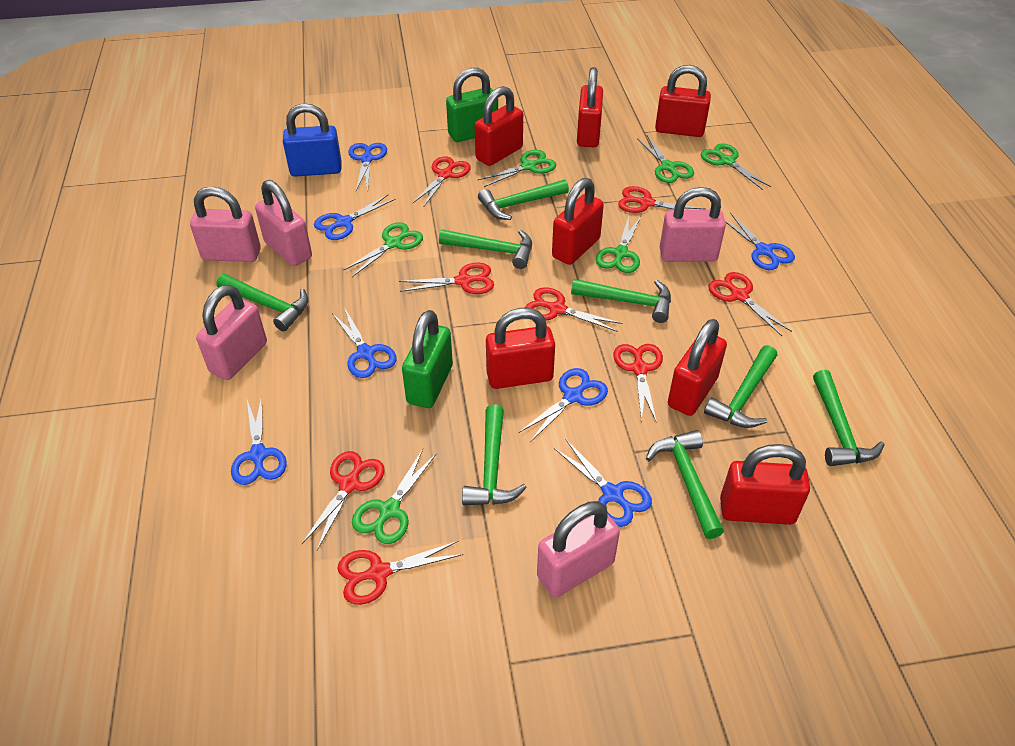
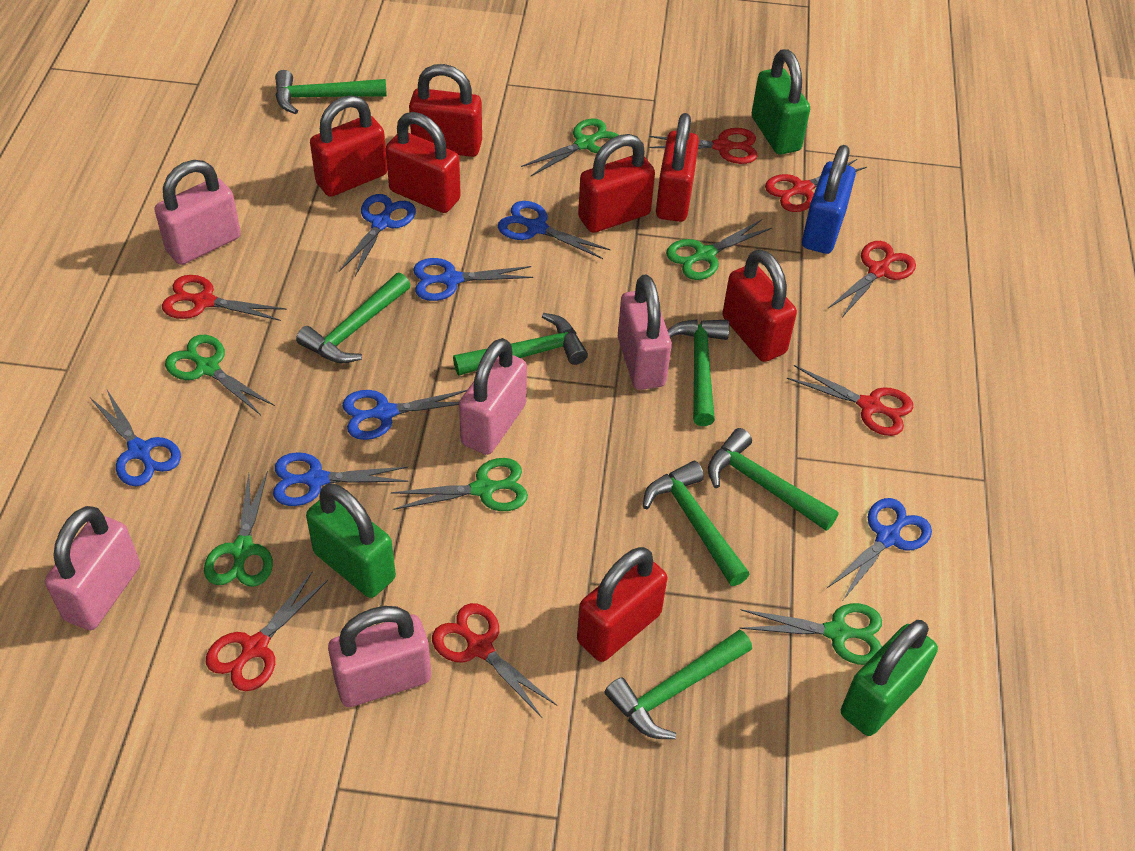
green hammer: [216,274,308,331] [439,229,532,269] [462,404,527,505] [478,179,569,220] [571,279,671,323] [646,430,724,539] [704,345,777,428] [813,370,884,466] = 8 -> [275,70,387,114] [296,273,411,363] [453,313,588,376] [605,630,752,739] [643,461,750,586] [668,319,729,426] [708,428,839,531] = 7
green padlock: [402,310,453,408] [446,68,498,142] = 2 -> [306,484,396,598] [752,49,810,155] [841,620,938,736] = 3
red scissors: [302,451,385,550] [337,541,463,605] [399,263,494,294] [413,156,471,208] [525,287,622,332] [614,344,663,423] [618,186,705,213] [708,272,792,336] = 8 -> [162,275,287,321] [206,571,328,691] [432,603,557,718] [649,128,758,164] [765,159,867,212] [787,365,913,436] [828,241,916,317] = 7

